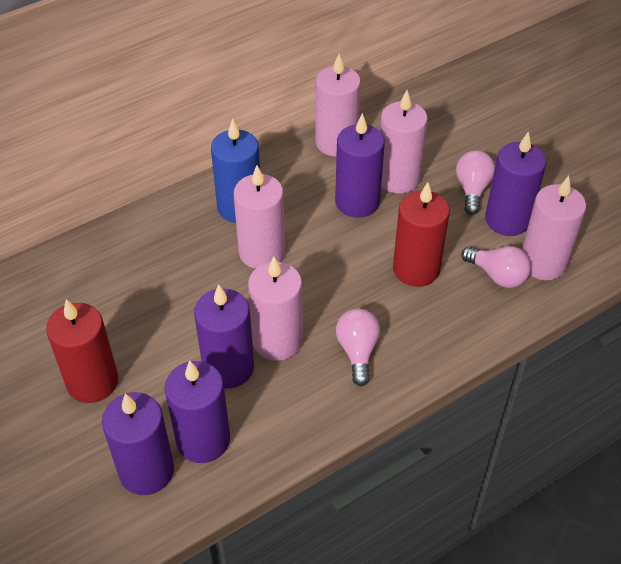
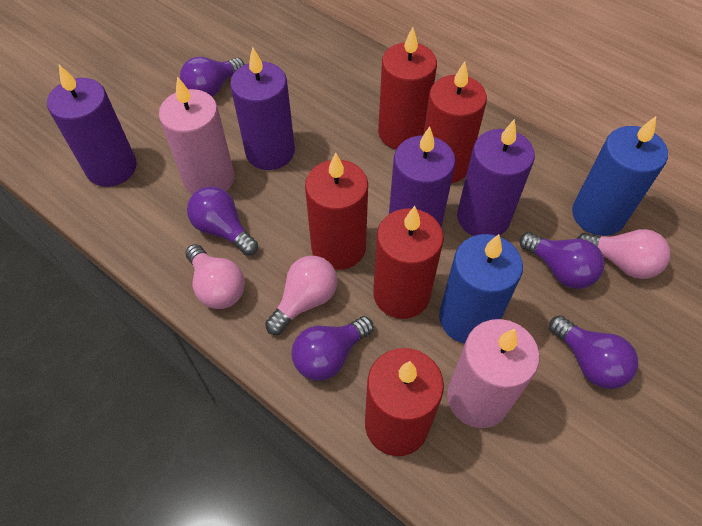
blue candle: [211,119,260,223] = 1 -> [439,234,523,344] [572,116,668,236] = 2
pink candle: [234,165,285,269] [248,257,303,361] [315,54,361,157] [380,90,428,194] [522,176,586,280] = 5 -> [159,76,234,195] [447,319,540,428] = 2
purple candle: [102,392,174,495] [165,361,230,463] [194,285,254,389] [335,113,385,218] [485,131,546,236] = 5 -> [47,65,137,187] [230,47,295,170] [389,126,456,227] [457,119,535,236] = 4
purple light bulb: none = 0 -> [180,57,245,97] [187,186,258,256] [292,316,374,381] [519,232,605,289] [549,315,639,389] = 5
red candle: [46,299,118,403] [393,182,450,287] = 2 -> [305,152,368,270] [365,348,444,456] [373,206,444,319] [378,27,437,149] [423,61,487,183] = 5

